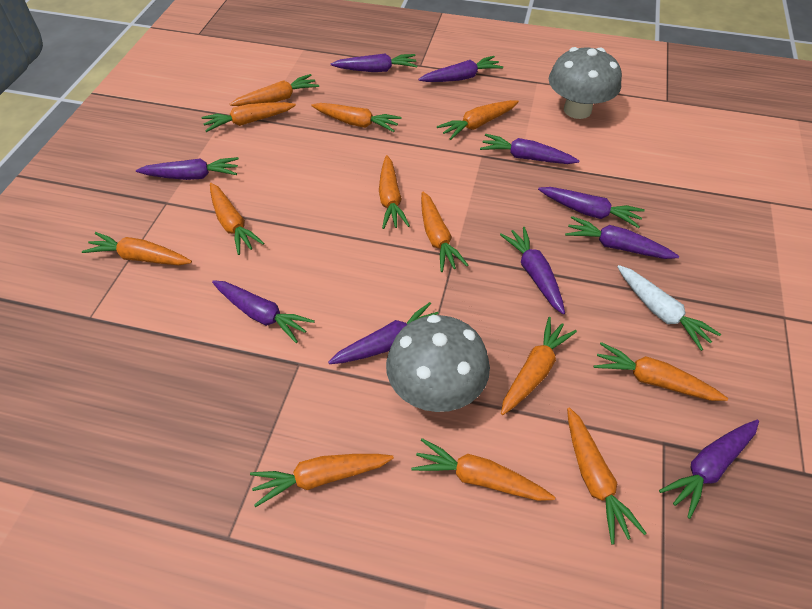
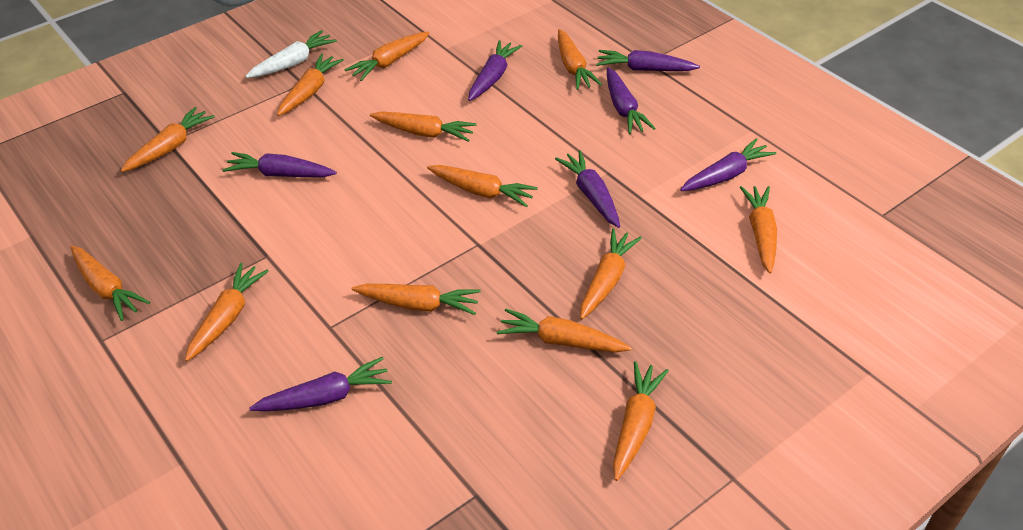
grey mushroom: [386,315,490,412] [549,47,622,119] = 2 -> none = 0
purple carrot: [136,157,239,180] [212,280,315,343] [328,302,438,364] [331,53,417,72] [419,56,503,82] [480,134,580,164] [500,227,565,314] [538,187,645,228] [565,216,679,259] [659,420,759,519] = 10 -> [222,152,337,177] [249,357,392,411] [468,40,522,101] [555,150,620,228] [596,50,700,71] [607,68,656,134] [680,138,776,191] = 7

